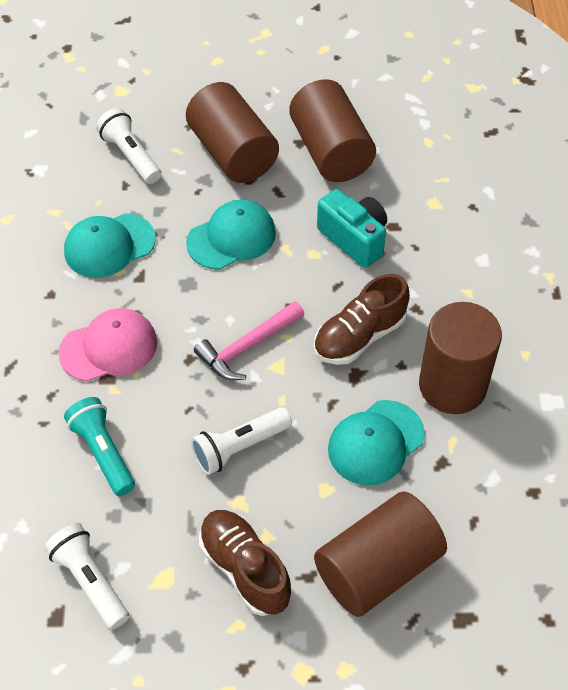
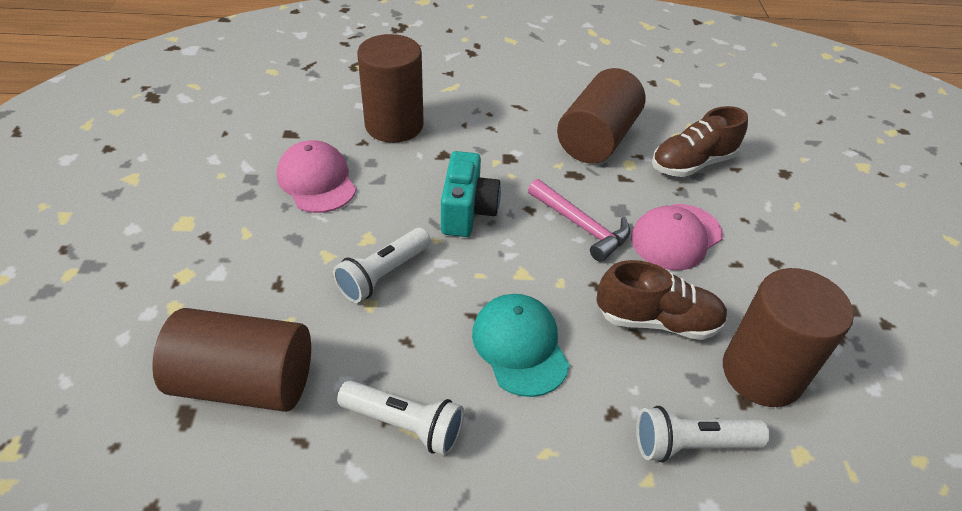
pink cap: [58,308,157,382] = 1 -> [277,140,356,213] [631,204,723,270] = 2
turquoise cap: [64,213,156,278] [186,200,276,269] [328,400,425,485] = 3 -> [472,294,569,397] = 1
turquoise flashlight: [64,397,135,496] = 1 -> none = 0

